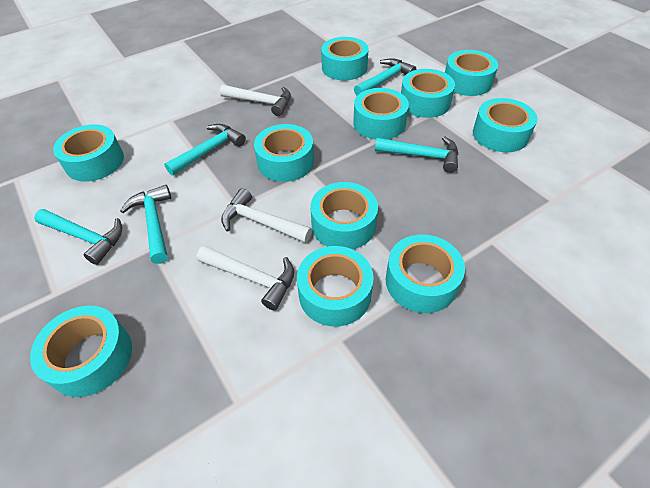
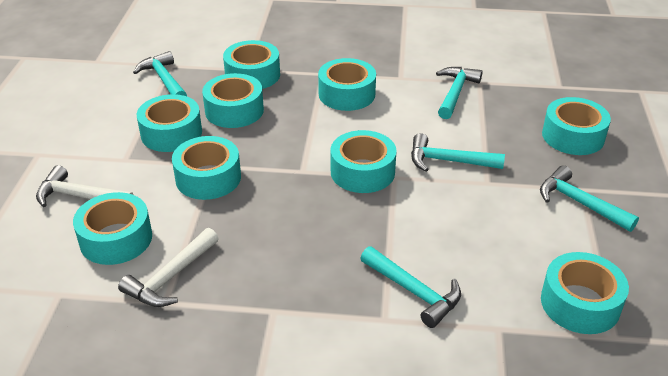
turquoise tape: [30,306,132,397] [53,124,124,182] [254,124,314,182] [297,246,374,327] [310,182,378,249] [321,37,368,80] [353,88,409,140] [386,234,465,313] [401,69,455,118] [445,50,498,96] [473,98,537,152] = 11 -> [73,192,152,265] [137,94,202,152] [172,136,241,200] [202,73,264,128] [223,40,280,89] [318,58,376,111] [331,130,397,193] [541,252,629,334] [542,97,611,155] = 9
white hammer: [196,245,294,311] [220,85,291,116] [221,188,312,243] = 3 -> [36,165,134,207] [118,228,219,307] = 2

